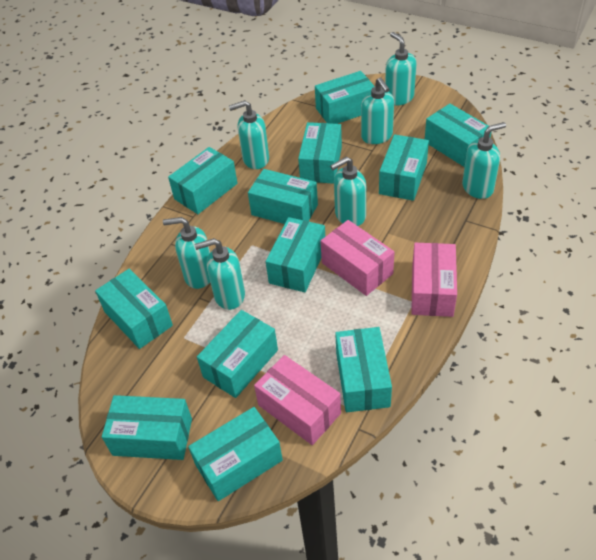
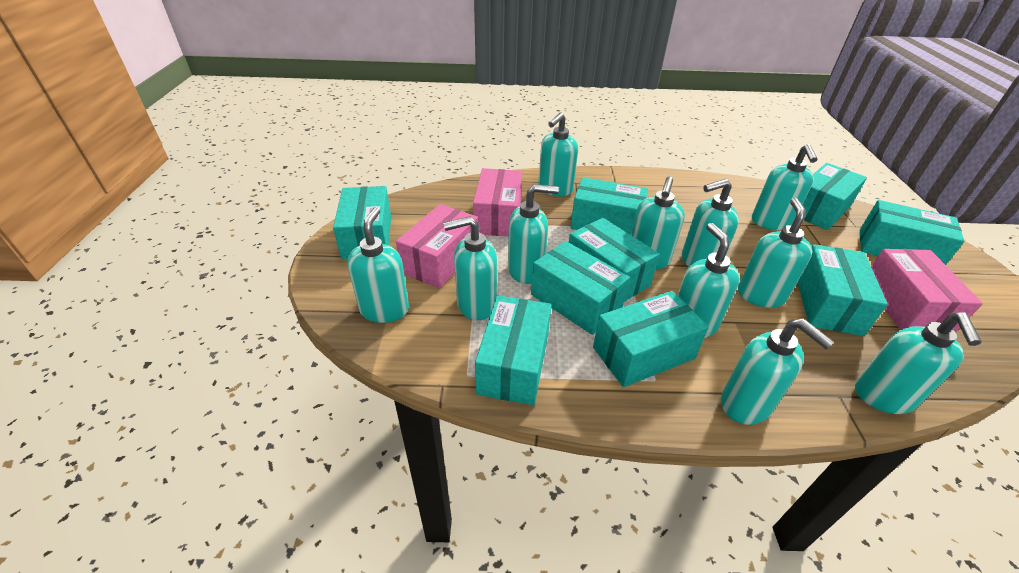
turquoise box: [95,269,173,349] [102,395,192,460] [168,147,238,214] [188,407,283,501] [197,310,278,398] [248,169,318,224] [266,217,325,292] [298,122,342,184] [315,71,375,124] [335,327,392,412] [379,134,429,201] [425,104,492,167] = 12 -> [333,186,391,260] [475,295,552,405] [531,241,630,335] [569,218,660,302] [570,177,648,235] [593,291,709,387] [797,244,888,336] [803,163,867,230] [860,200,964,265] = 9
turquoise soap dispenser: [163,217,210,289] [195,238,245,310] [229,100,269,169] [330,157,366,226] [361,77,394,144] [385,32,417,106] [462,122,506,199] = 7 -> [347,207,409,323] [443,216,497,320] [508,184,559,284] [538,112,578,196] [631,177,685,269] [677,223,740,338] [682,179,739,267] [721,318,834,425] [738,198,812,308] [752,144,818,230] [855,312,982,414] = 11

